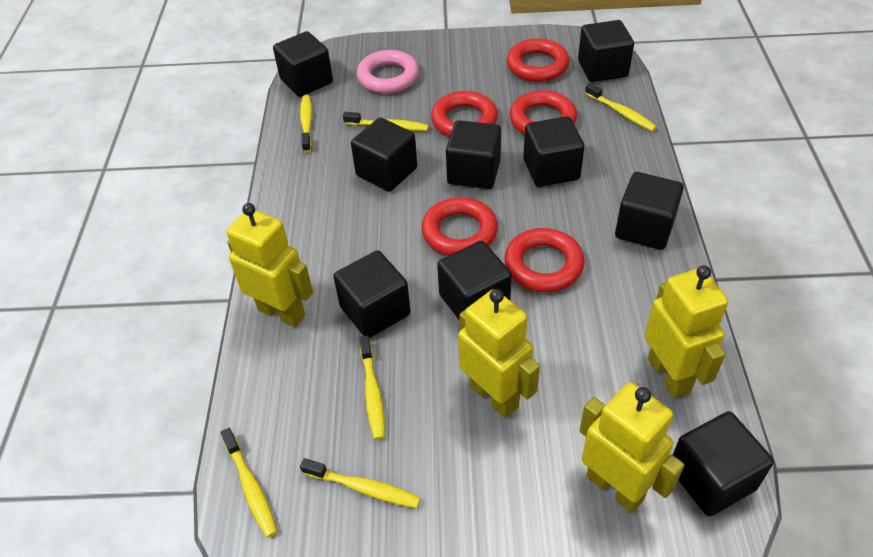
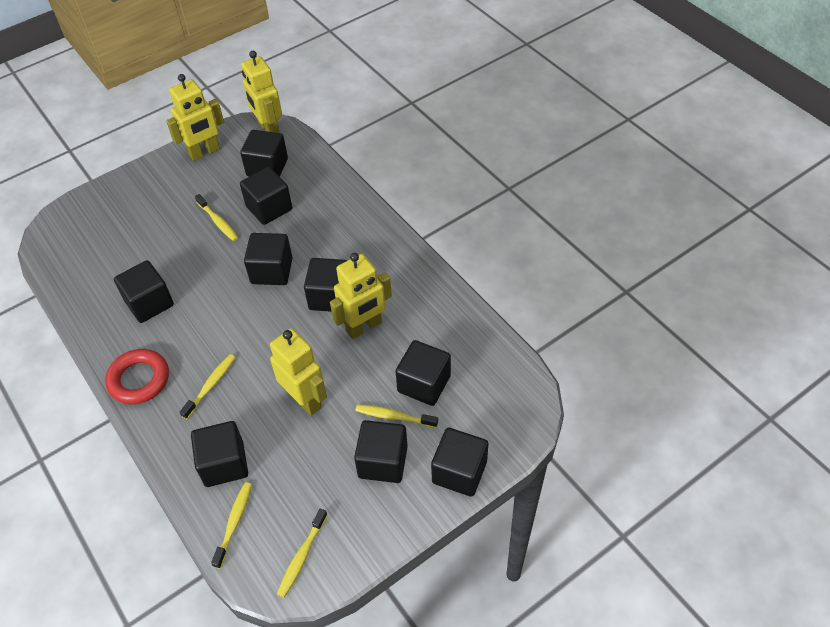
pink ring: [357,50,419,94] = 1 -> none = 0
red ring: [422,197,498,256] [431,91,498,137] [504,228,585,292] [507,39,570,82] [509,90,577,134] = 5 -> [105,349,169,404] = 1
yellow toothbrush: [221,428,277,538] [300,95,312,152] [300,458,421,508] [343,112,429,131] [359,335,385,440] [585,83,657,132] = 6 -> [179,354,236,419] [195,194,238,241] [211,482,252,569] [277,508,328,597] [355,404,438,428] = 5

